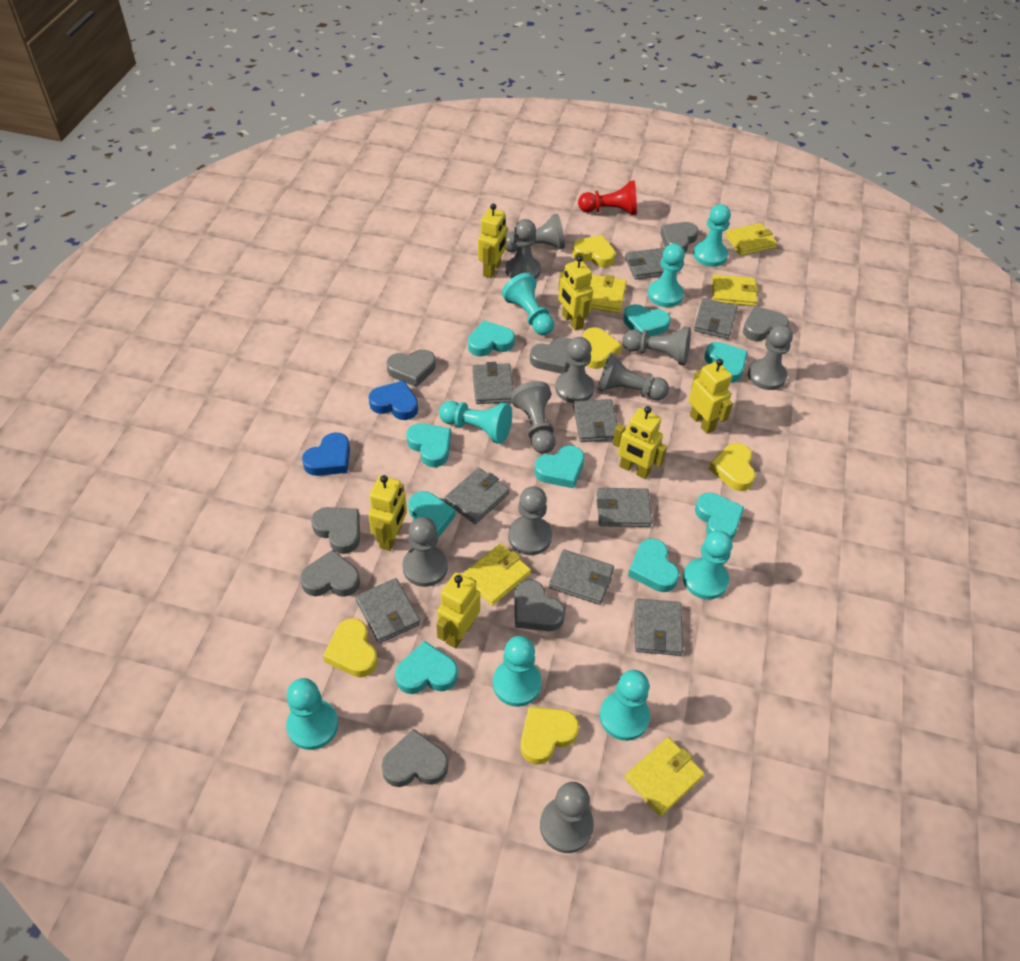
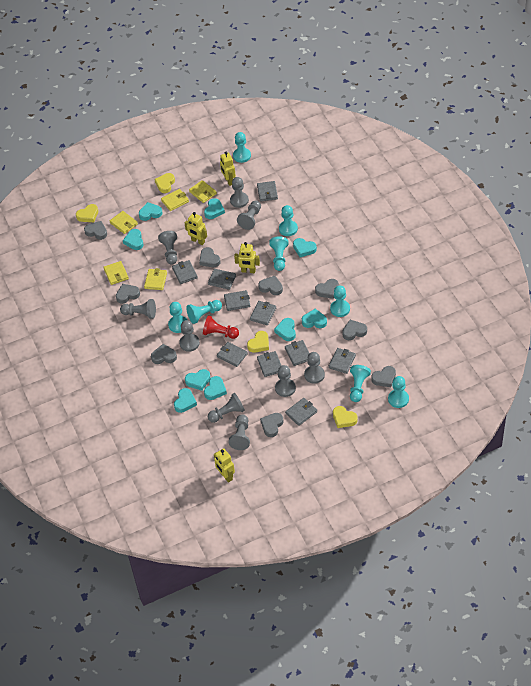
blue heart: [302,432,350,476] [369,380,418,420] = 2 -> none = 0
grey heart: [300,550,360,597] [311,507,360,554] [381,729,448,787] [387,349,435,387] [514,580,565,631] [530,337,571,374] [660,222,699,252] [743,306,789,341] = 8 -> [84,221,107,240] [116,284,140,304] [151,344,177,364] [199,247,220,267] [258,276,283,295] [260,413,284,437] [315,279,339,299] [342,320,367,340] [371,366,396,387] = 9
grey pawn: [402,517,448,587] [506,214,565,252] [506,219,541,279] [508,486,552,555] [511,381,555,454] [540,782,594,853] [555,337,594,403] [597,352,669,400] [622,327,691,365] [748,325,793,390] = 10 -> [120,299,156,319] [158,231,177,265] [179,320,200,352] [208,393,245,423] [229,414,250,450] [230,177,249,208] [237,201,261,230] [275,365,296,397] [304,352,325,384] = 9
grey wallet: [355,578,421,643] [445,468,509,524] [472,362,514,404] [549,549,614,605] [573,399,618,442] [597,488,652,527] [625,248,665,280] [635,599,683,656] [693,298,737,339] = 9 -> [172,260,198,284] [208,269,236,290] [217,342,248,367] [224,290,250,311] [250,301,276,325] [257,181,278,202] [257,351,282,377] [285,340,309,366] [285,398,317,426] [329,348,356,374] = 10
yellow heart: [323,618,378,677] [520,707,579,764] [572,235,616,267] [582,327,622,369] [709,443,755,491] = 5 -> [76,204,98,222] [155,173,175,193] [247,331,269,353] [333,406,358,428] = 4
yellow robot: [368,475,407,551] [436,572,480,648] [478,204,507,278] [558,255,593,331] [613,406,667,479] [689,359,733,434] = 6 -> [185,212,207,245] [214,448,235,483] [220,152,236,186] [234,242,260,273] = 4

